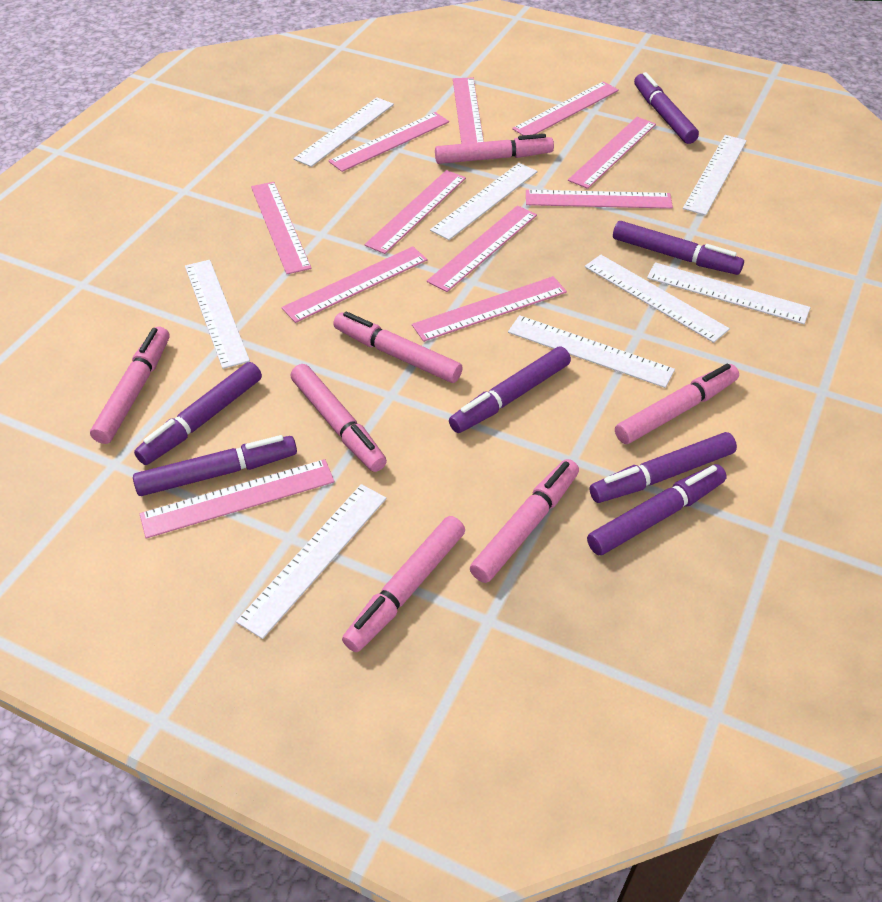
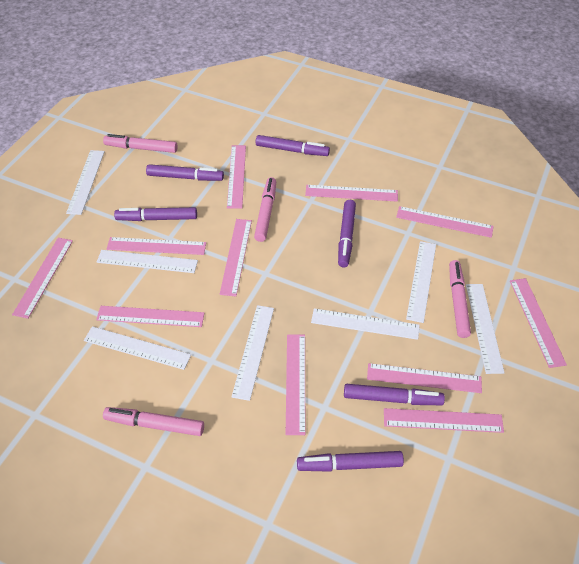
pink marker: [90,327,170,444] [291,364,387,472] [333,311,463,383] [342,516,465,652] [435,134,554,164] [470,459,579,583] [615,364,739,444] = 7 -> [103,134,178,153] [103,407,204,436] [254,177,276,242] [449,260,471,338] = 4
purple marker: [133,435,297,496] [134,362,262,465] [449,347,571,433] [587,464,727,555] [590,432,737,503] [613,221,744,275] [634,72,699,144] = 7 -> [114,207,197,221] [146,164,224,181] [256,135,330,156] [297,451,404,472] [338,200,356,267] [344,384,445,405] = 6
white ruler: [185,260,250,369] [236,484,387,639] [294,97,394,167] [430,163,537,240] [508,315,675,388] [585,255,730,343] [647,262,811,324] [683,135,747,216] = 8 -> [66,150,105,215] [84,326,191,370] [97,250,198,273] [232,305,274,401] [311,308,420,340] [406,241,436,323] [466,284,505,374] = 7

